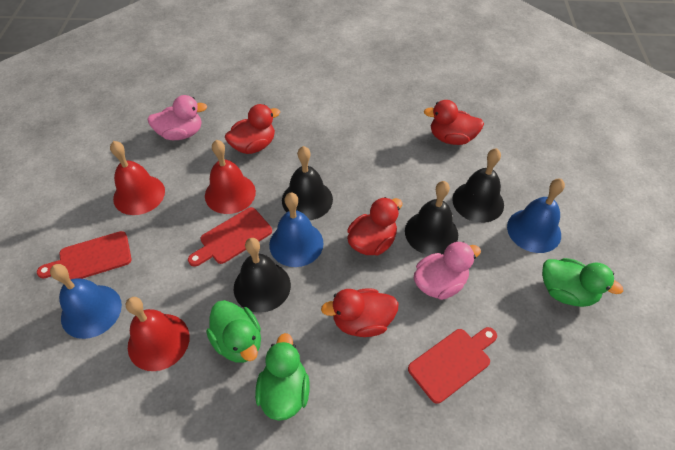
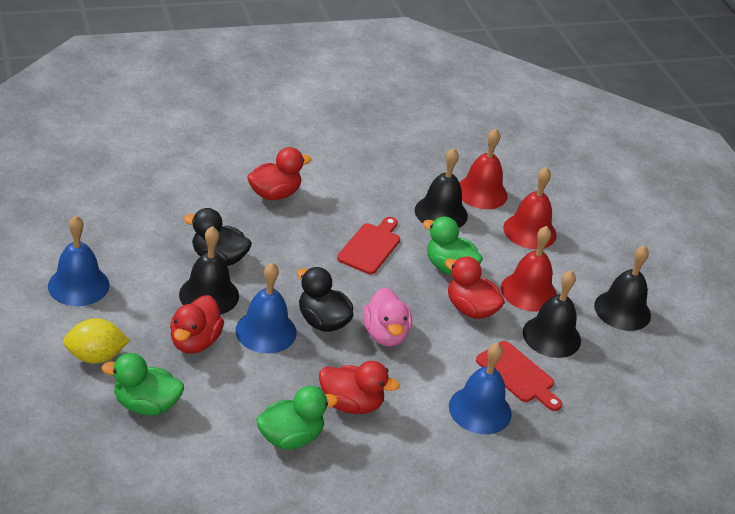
black duck: none = 0 -> [184,208,252,266] [297,267,354,332] = 2
pink duck: [147,95,207,140] [414,241,481,300] = 2 -> [363,287,412,346] = 1
red cutting board: [37,231,131,280] [188,207,272,267] [408,327,497,404] = 3 -> [337,217,400,274] [476,341,562,411] = 2
yellow lemon: none = 0 -> [63,318,130,364] = 1

